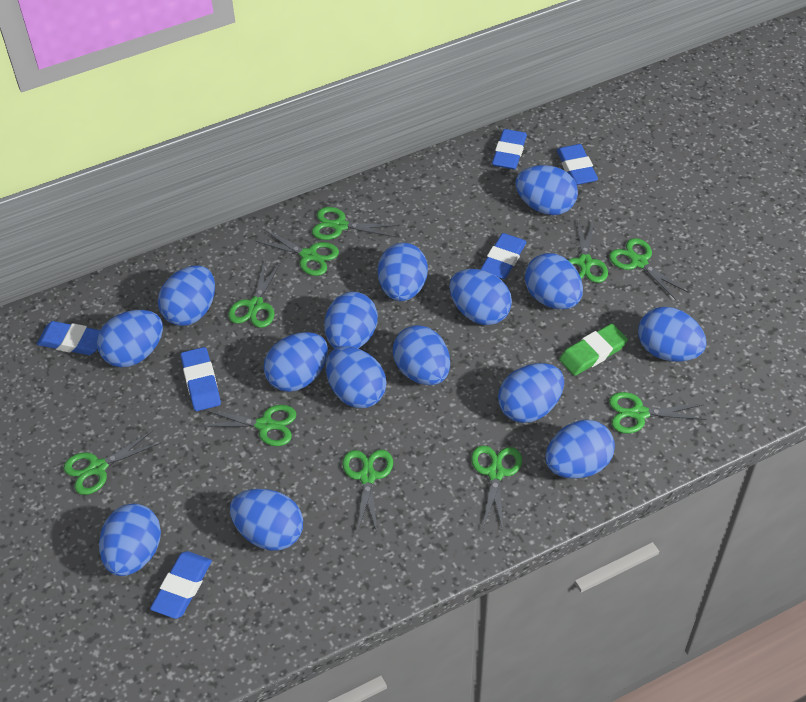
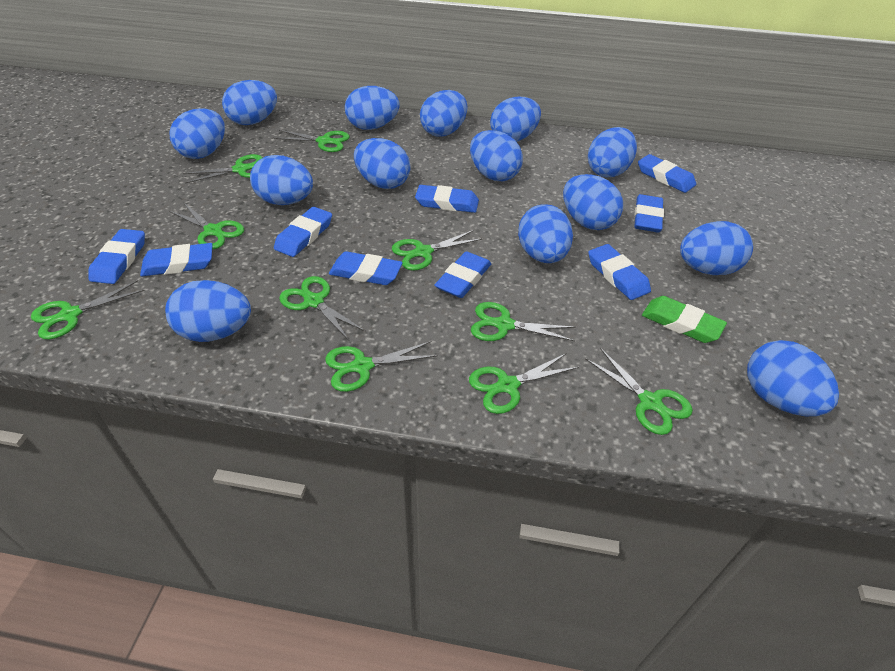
blue egg: [97,310,163,367] [99,504,161,576] [158,265,215,326] [230,489,303,551] [264,332,328,392] [324,292,378,349] [326,346,387,408] [378,243,428,301] [393,325,450,385] [449,269,512,325] [498,363,564,423] [515,165,578,215] [525,253,583,309] [545,420,615,479] [638,307,707,362] = 15 -> [165,280,251,342] [170,108,225,159] [222,80,277,125] [250,155,313,205] [345,86,400,130] [354,138,411,189] [420,90,467,137] [470,130,523,181] [490,97,541,142] [518,204,573,263] [563,174,623,230] [588,127,637,177] [680,221,753,275] [747,340,839,416] = 14
blue eraser: [37,321,100,355] [150,551,212,619] [180,347,221,411] [480,233,527,279] [492,129,527,169] [557,144,598,185] = 6 -> [88,229,145,284] [140,243,213,276] [274,207,332,257] [329,251,403,285] [415,185,479,213] [434,251,491,298] [588,244,651,300] [634,194,664,233] [638,154,696,193] = 9

